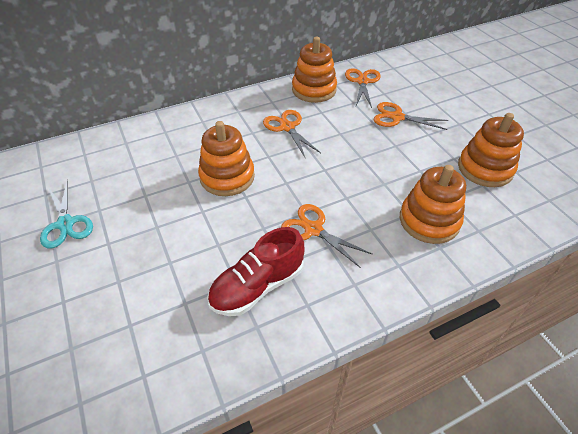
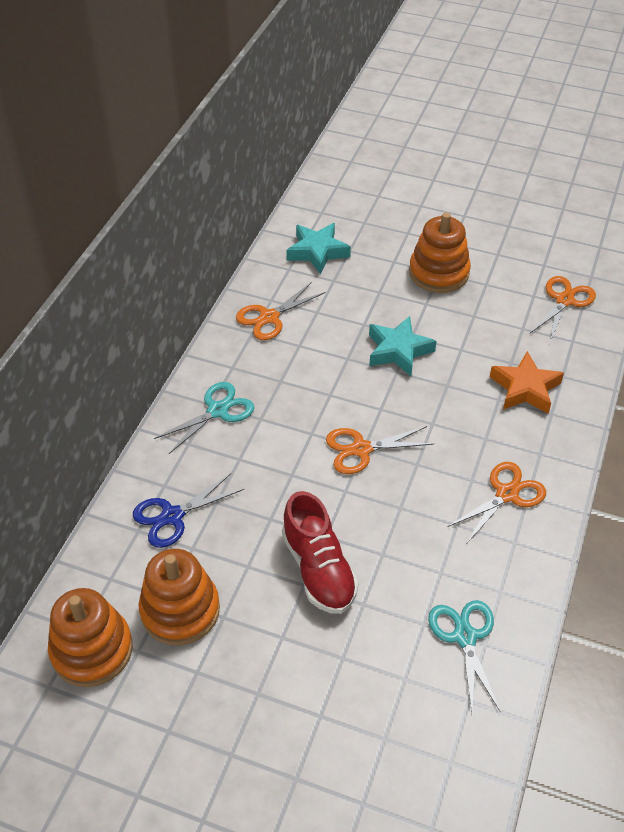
blue scissors: none = 0 -> [133,473,244,548] = 1
orange stacking toy: [198,121,255,196] [292,37,337,103] [400,165,466,244] [458,113,524,187] = 4 -> [48,588,133,687] [139,549,220,646] [409,213,471,293] = 3
orange star: none = 0 -> [490,351,564,414] = 1
turquoise scissors: [40,179,93,249] = 1 -> [154,382,254,454] [428,600,501,713] = 2
turquoise star: none = 0 -> [287,223,351,275] [369,316,437,376] = 2

